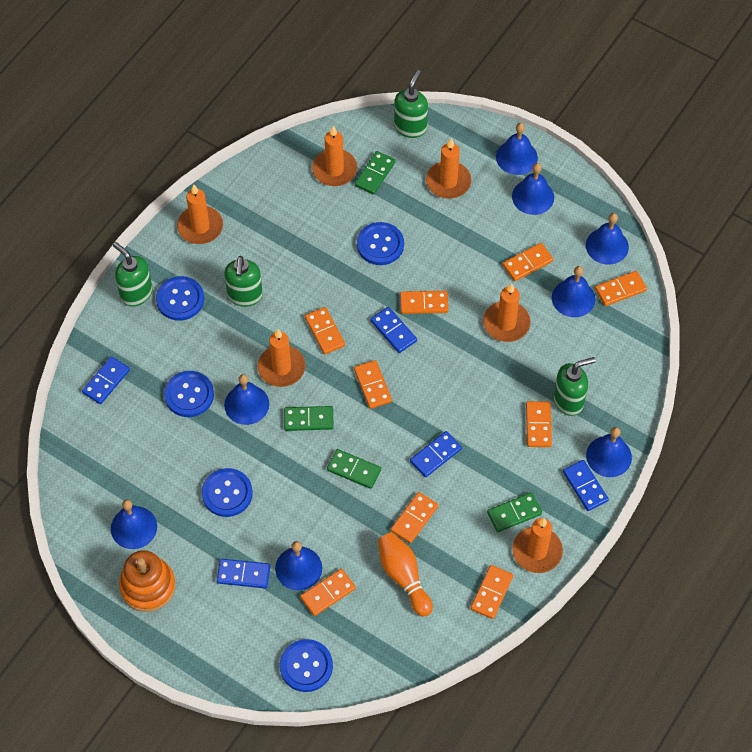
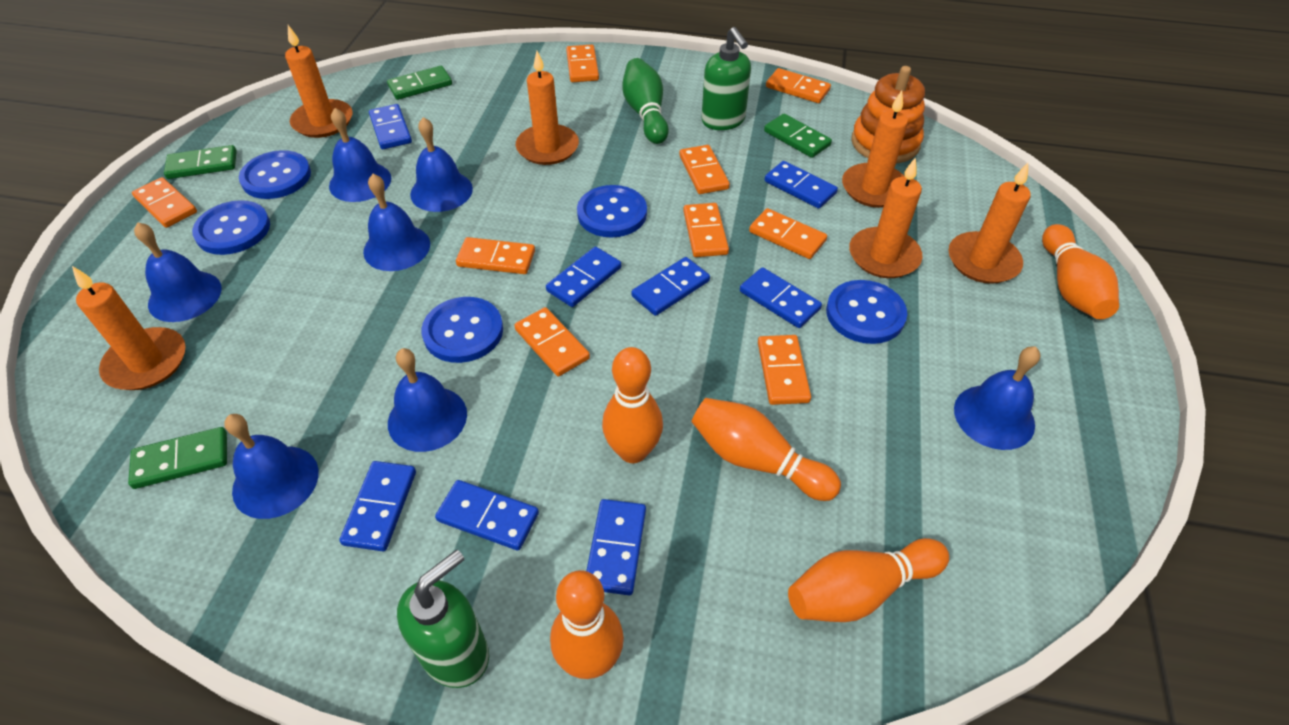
blue bell: [111,500,157,549] [224,374,269,425] [275,541,322,590] [496,123,538,175] [512,163,554,215] [552,266,595,317] [586,213,629,265] [586,427,632,477] = 8 -> [134,222,222,322] [224,414,319,519] [329,108,391,202] [363,174,430,271] [388,348,467,452] [410,117,473,212] [954,346,1040,450] = 7
blue domino: [82,356,130,404] [217,559,271,588] [370,307,417,353] [410,431,462,478] [563,460,609,511] = 5 -> [339,461,416,551] [369,104,412,149] [435,480,539,551] [546,247,621,307] [586,499,646,595] [631,257,710,316] [740,267,822,328] [765,161,838,209] = 8
green bowling pin: none = 0 -> [622,58,669,144] = 1
green soap dispenser: [113,242,153,307] [224,256,263,307] [394,70,428,138] [553,357,596,416] = 4 -> [397,550,489,688] [701,27,751,130] = 2
orange bowling pin: [378,532,433,617] = 1 -> [550,570,624,679] [602,347,663,463] [692,398,841,501] [788,538,949,622] [1042,224,1119,319] = 5

